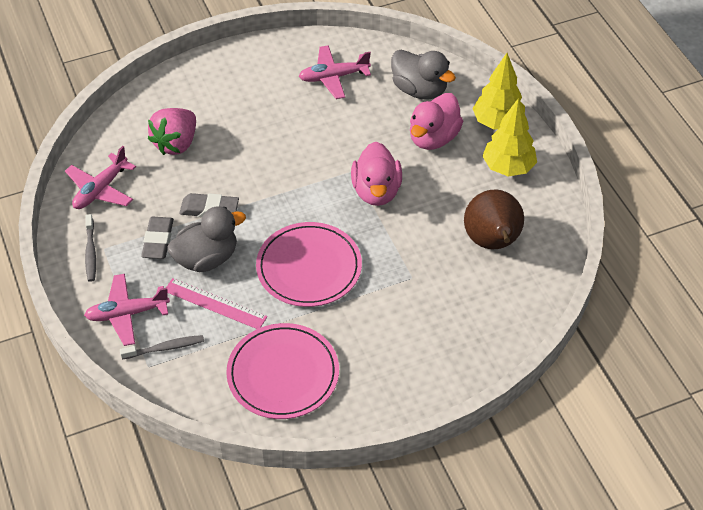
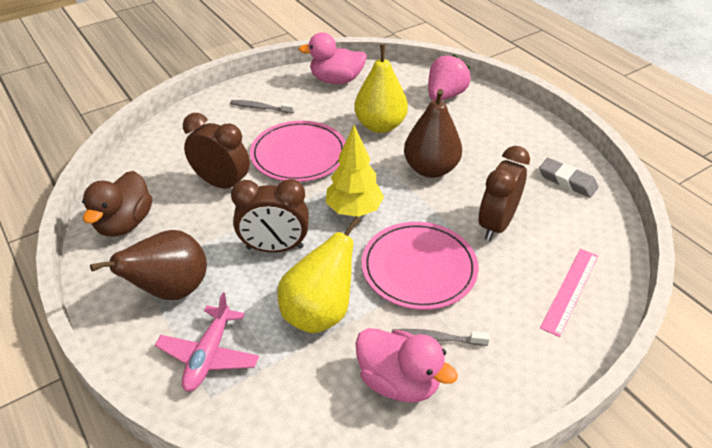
brown clock: none = 0 -> [183,113,250,189] [231,179,309,252] [479,146,530,241] = 3
brown duck: none = 0 -> [82,171,152,237] = 1
brown pear: [464,189,524,249] = 1 -> [90,230,207,300] [404,89,462,178] = 2
grey duck: [167,207,246,272] [391,50,456,100] = 2 -> none = 0
grey eraser: [141,217,174,259] [180,193,239,217] = 2 -> [539,158,599,198] = 1
pink plane: [65,146,136,209] [84,274,170,346] [298,45,371,99] = 3 -> [155,293,259,392] = 1
yellow pear: none = 0 -> [277,216,361,333] [354,44,408,133] = 2
yellow tree: [472,53,525,130] [482,98,537,176] = 2 -> [326,125,384,217] = 1

